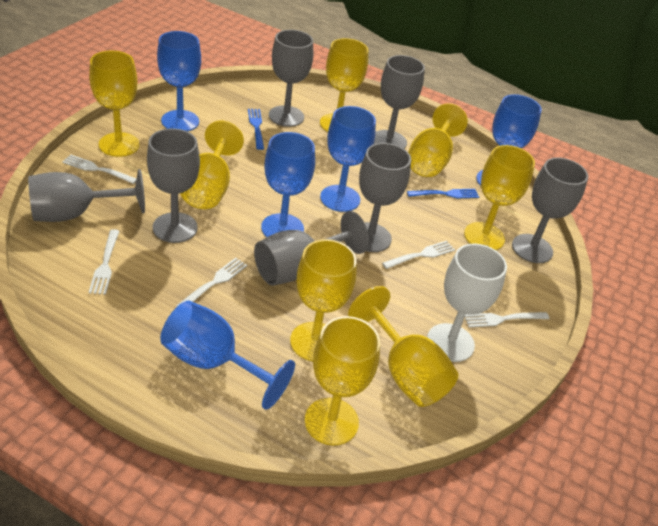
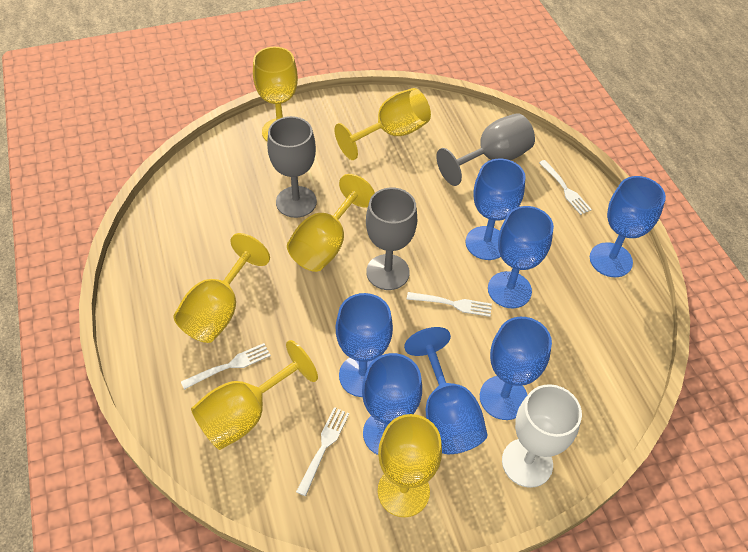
blue fork: [248,109,264,150] [407,189,479,198] = 2 -> none = 0
blue goblet: [157,31,201,131] [160,301,295,410] [261,132,315,237] [320,106,376,212] [476,94,542,186] = 5 -> [336,293,393,397] [362,353,422,455] [404,327,488,454] [465,159,526,260] [480,317,552,420] [488,206,554,308] [590,176,666,277] = 7
grey goblet: [28,169,145,222] [147,128,200,243] [254,211,369,286] [269,30,313,127] [359,143,411,252] [374,55,425,149] [512,158,588,263] = 7 -> [267,116,317,218] [366,187,417,290] [436,113,535,186] = 3
white fork: [62,154,136,184] [89,229,120,295] [176,258,247,306] [382,241,455,269] [465,312,549,327] = 5 -> [181,343,271,390] [296,407,349,496] [407,292,492,317] [539,160,592,215] = 4
yellow goblet: [89,51,140,157] [180,121,244,209] [290,239,357,361] [305,316,380,446] [320,38,368,132] [348,286,459,407] [408,103,468,177] [464,145,535,250] = 8 -> [173,233,270,343] [191,340,318,450] [253,47,298,141] [287,174,375,272] [334,88,431,160] [378,414,442,517] = 6

